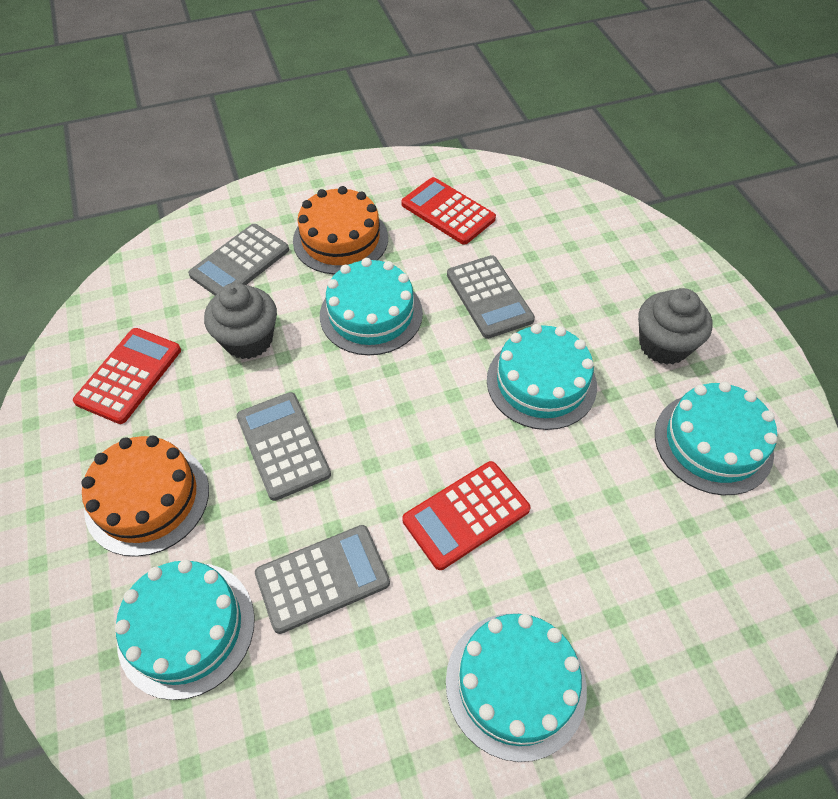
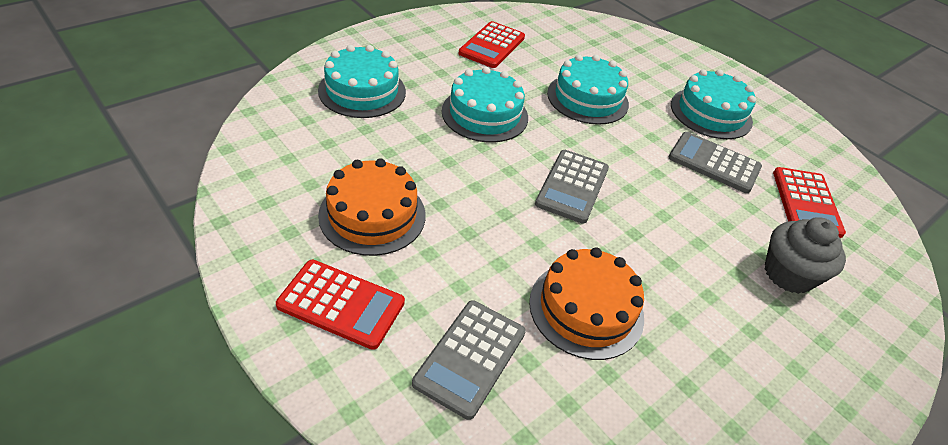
grey calculator: [188,224,289,295] [237,392,331,501] [255,525,390,634] [447,255,535,339] = 4 -> [412,300,526,420] [535,150,609,224] [668,132,762,193] = 3
grey cupcake: [204,283,277,359] [638,288,713,365] = 2 -> [765,217,846,294] = 1
turquoise cake: [115,560,255,700] [320,258,423,355] [446,613,587,762] [487,324,597,430] [655,381,777,495] = 5 -> [318,45,406,118] [442,67,528,142] [547,54,629,125] [671,69,756,139] = 4

